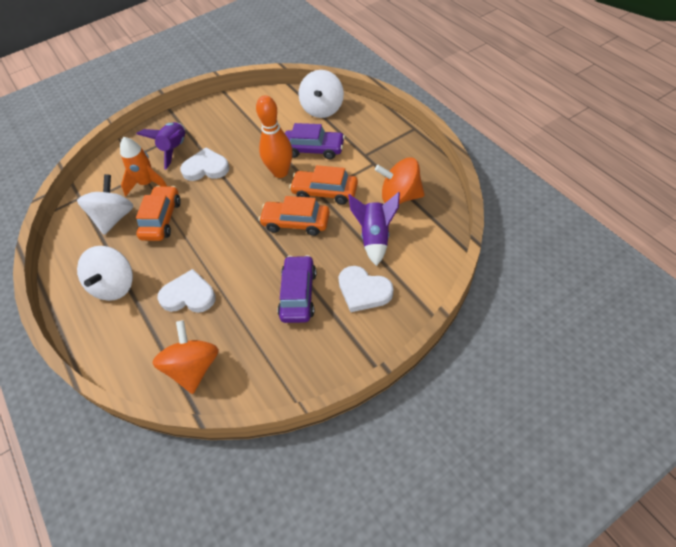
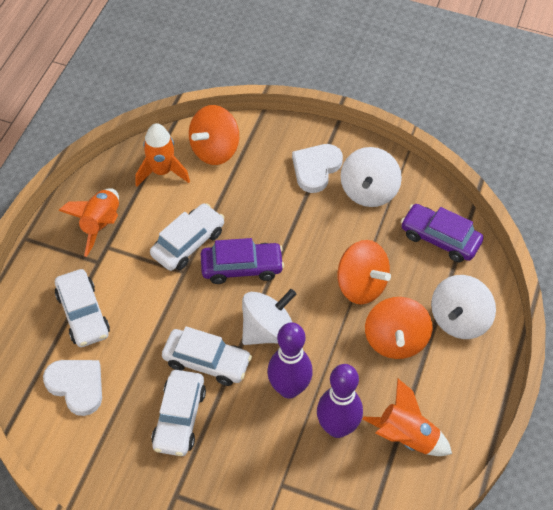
orange bowling pin: [256,95,293,178] = 1 -> none = 0
orange car: [136,186,181,241] [259,196,330,236] [289,165,358,205] = 3 -> none = 0
orange rocket: [120,137,168,196] = 1 -> [58,188,119,257] [135,123,190,187] [363,379,452,456] = 3
orange spinning top: [152,320,219,394] [375,157,425,204] = 2 -> [189,105,239,165] [337,240,391,305] [365,297,432,359] = 3
purple bowling pin: none = 0 -> [267,322,313,398] [317,364,363,438] = 2
purple rocket: [136,122,185,169] [348,192,400,266] = 2 -> none = 0
white car: none = 0 -> [55,269,110,347] [150,203,224,271] [151,370,206,456] [162,326,252,386] = 4
white heart: [157,269,216,313] [180,148,230,181] [338,266,393,312] = 3 -> [43,360,102,416] [292,144,343,193] = 2

